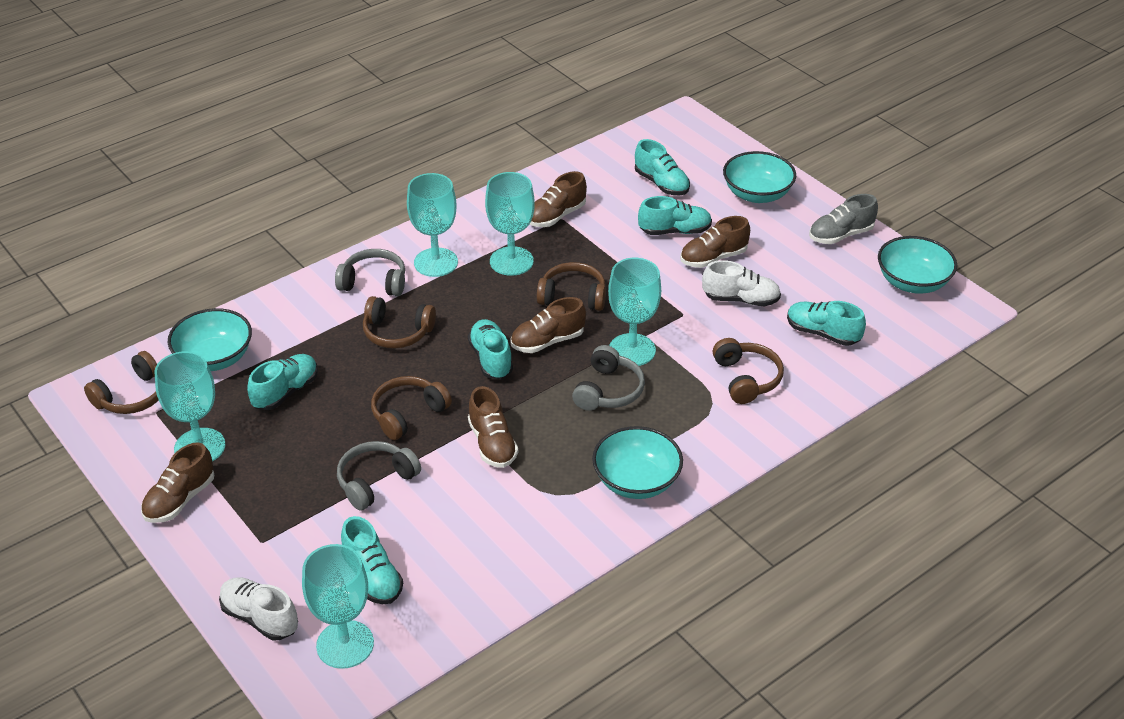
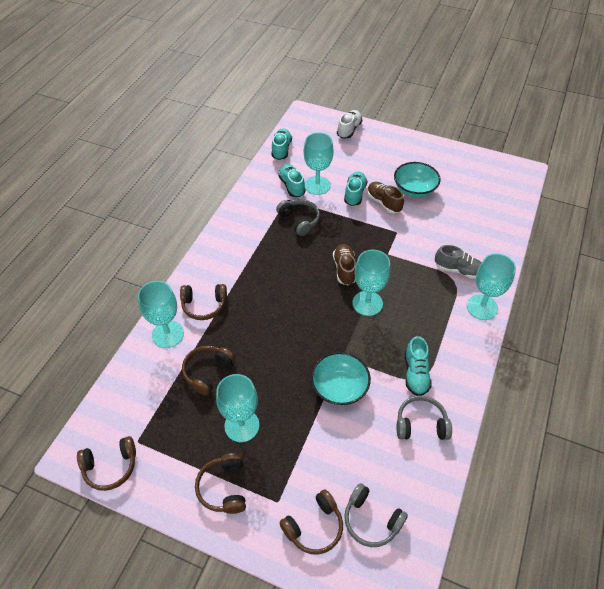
brown shoe: [141,442,214,523] [468,386,518,468] [511,297,586,353] [529,171,587,227] [680,216,750,268] = 5 -> [333,244,356,285] [367,182,404,213] = 2
turquoise bowl: [168,308,252,371] [592,426,683,499] [723,151,796,203] [878,236,957,294] = 4 -> [311,352,371,406] [394,162,441,198] = 2
turquoise shoe: [247,354,318,410] [341,516,403,604] [468,319,513,379] [635,139,690,195] [638,196,712,235] [787,301,866,346] = 6 -> [272,128,292,160] [278,164,306,197] [344,171,367,206] [405,336,432,396] = 4
white shoe: [219,577,298,640] [702,260,781,306] = 2 -> [337,110,362,138] = 1

